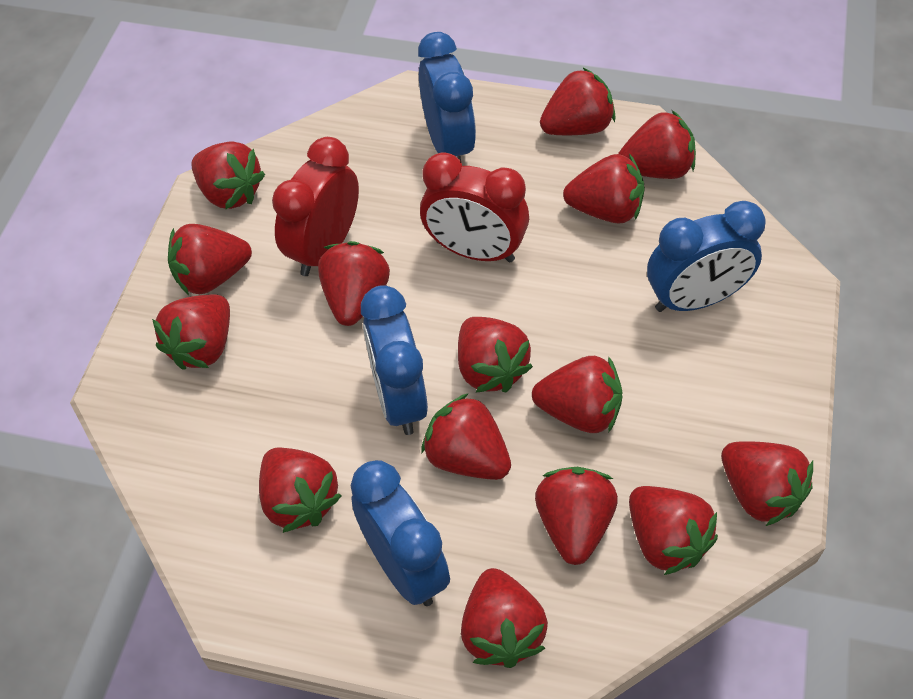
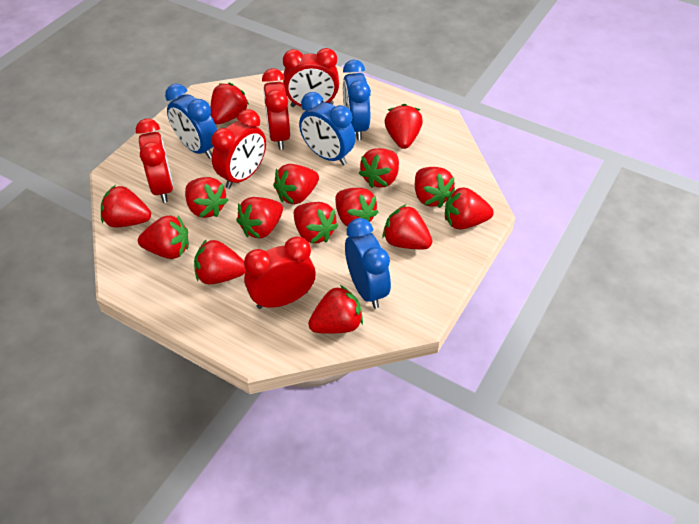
red clock: [272,137,359,276] [420,152,529,263] = 2 -> [136,119,173,203] [211,109,266,189] [244,236,316,309] [262,68,290,150] [283,48,339,107] = 5

